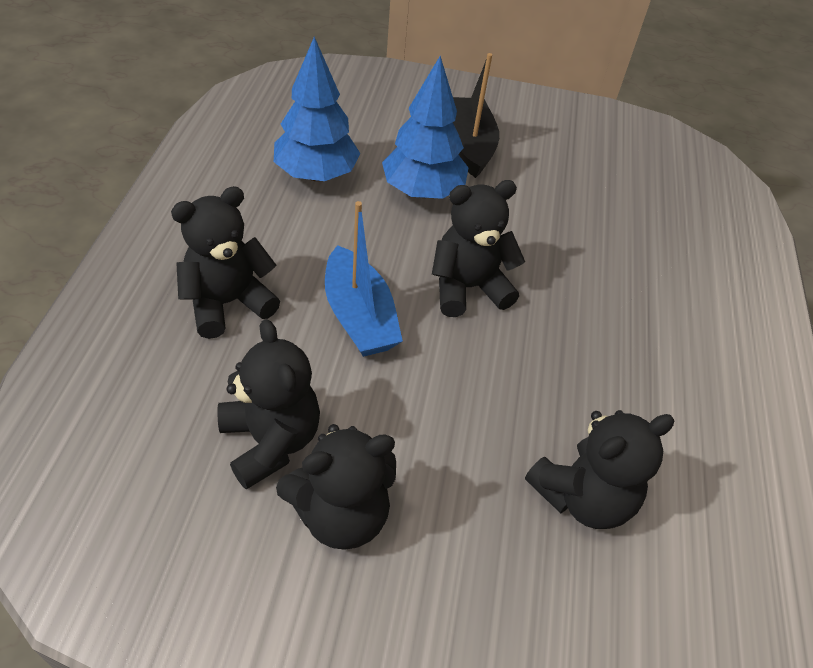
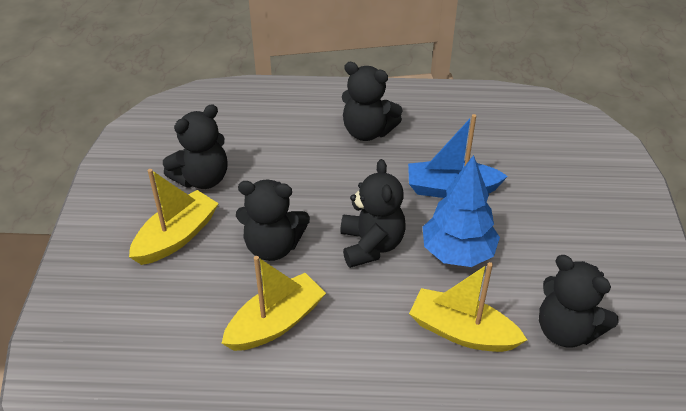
black boat: [453,53,499,178] = 1 -> none = 0
blue tree: [274,37,360,181] [382,56,468,199] = 2 -> [423,155,500,267] = 1
yellow boat: none = 0 -> [129,169,219,265] [222,256,326,351] [409,262,527,352] = 3

